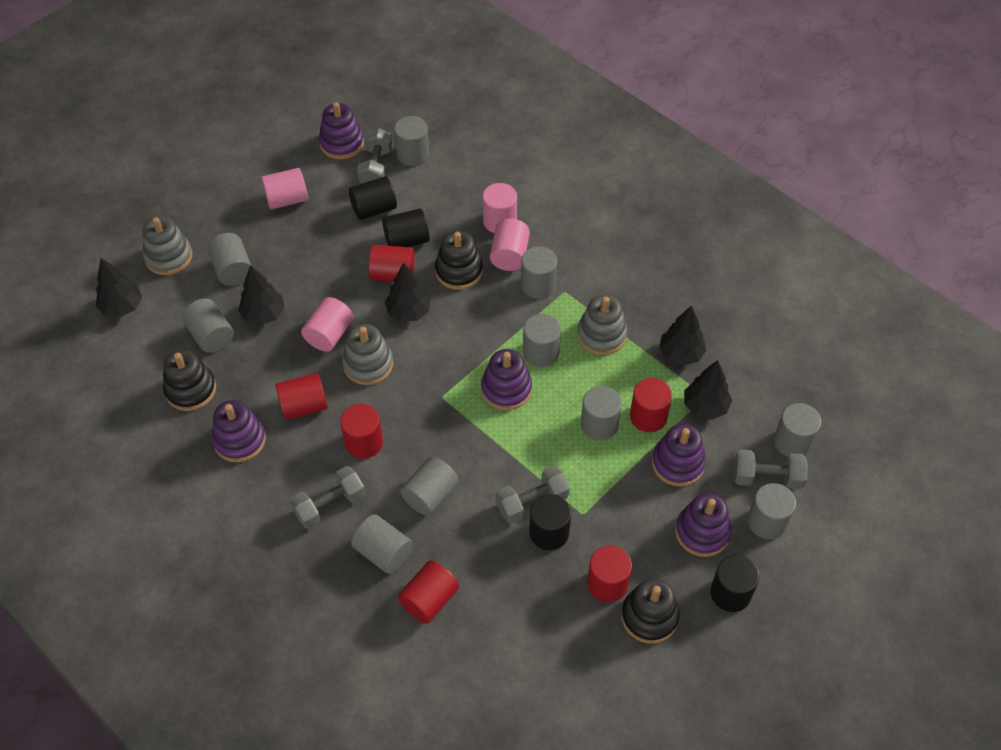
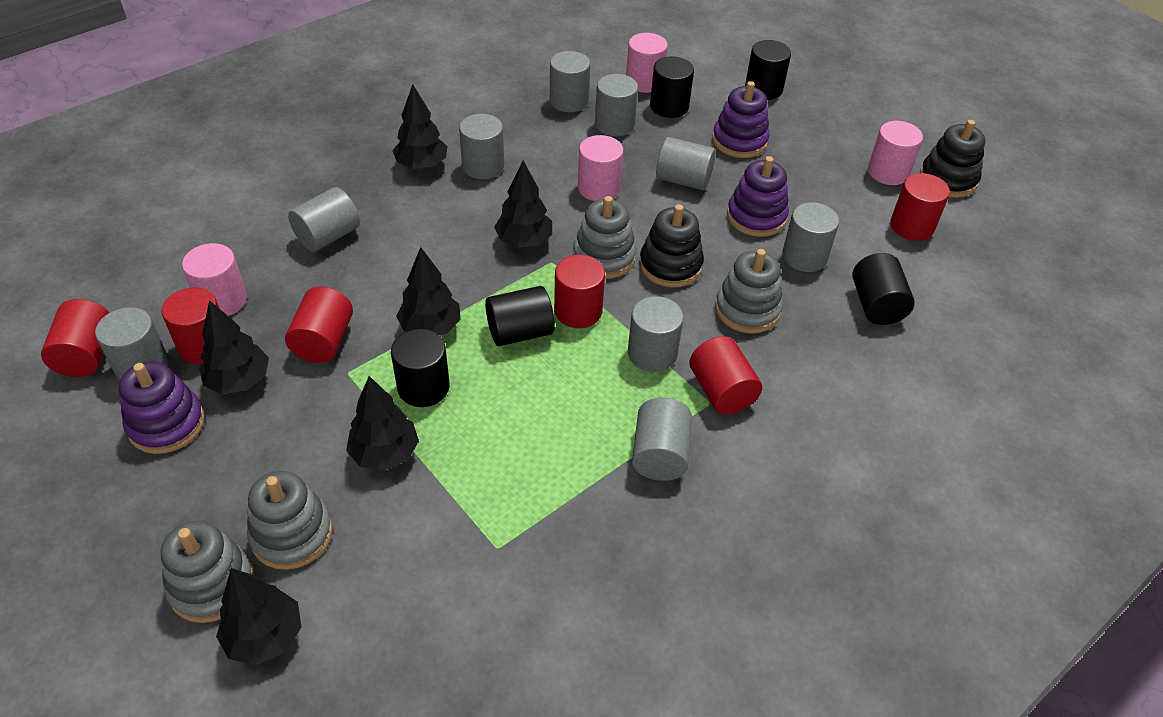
black cylinder: [349,176,397,220] [382,209,430,247] [529,494,571,550] [710,555,759,612] = 4 -> [391,329,450,407] [485,286,555,346] [650,56,694,118] [745,40,791,100] [852,253,915,325] = 5
black stacking toy: [163,350,216,411] [435,231,483,290] [621,578,679,643] = 3 -> [639,204,704,288] [920,120,985,198] = 2
black tree: [96,258,142,317] [238,265,285,325] [385,262,431,322] [659,306,706,366] [684,360,732,420] = 5 -> [199,300,269,394] [216,568,301,665] [346,376,419,471] [393,84,447,169] [396,247,460,335] [494,160,552,248] = 6
grey cylinder: [182,299,234,353] [207,233,251,286] [351,514,413,574] [394,116,429,166] [400,456,459,516] [521,246,557,299] [523,314,561,367] [581,386,622,441] [748,483,796,539] [774,403,821,456] = 10 -> [95,307,169,380] [288,187,360,252] [459,114,504,179] [550,51,590,112] [595,74,638,137] [628,296,684,372] [632,398,692,481] [656,137,716,190] [782,202,839,272] = 9
grey dumbbell: [290,466,365,529] [357,128,393,184] [496,465,570,524] [733,450,808,489] = 4 -> none = 0
grey stacking toy: [143,217,192,275] [342,324,393,385] [577,295,627,355] = 3 -> [160,521,254,623] [247,471,333,570] [573,196,637,279] [715,249,783,334] = 4
purple stacking toy: [212,400,266,462] [319,102,364,159] [481,349,532,410] [652,424,706,486] [675,493,732,557] = 5 -> [119,362,205,454] [713,81,770,158] [727,156,789,237] = 3

